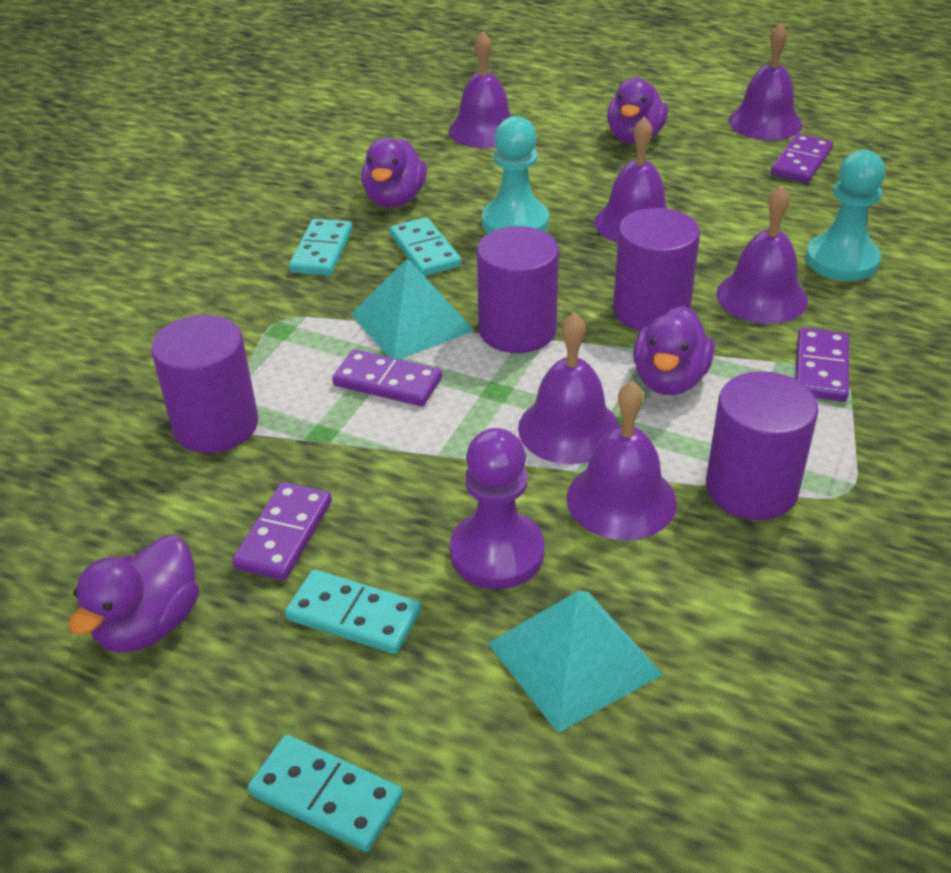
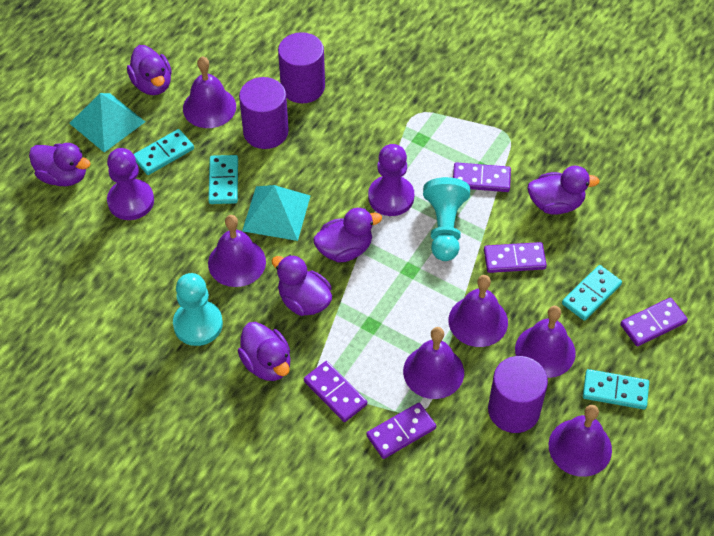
purple cylinder: [151,315,258,453] [477,226,559,353] [613,208,700,331] [706,371,818,520] = 4 -> [239,77,289,149] [278,32,325,103] [488,356,548,433] = 3
purple domino: [232,482,332,580] [332,349,442,406] [771,134,833,183] [795,328,849,402] = 4 -> [304,361,367,422] [366,403,436,459] [453,162,511,192] [484,242,547,273] [620,298,688,347] = 5
purple duck: [69,535,199,653] [362,138,427,208] [607,77,668,144] [633,306,714,395] = 4 -> [29,143,91,186] [127,45,172,95] [238,322,291,381] [272,255,332,316] [313,208,382,262] [527,166,600,215] = 6
purple pawn: [450,428,545,589] = 1 -> [107,148,154,220] [368,144,414,216] = 2

